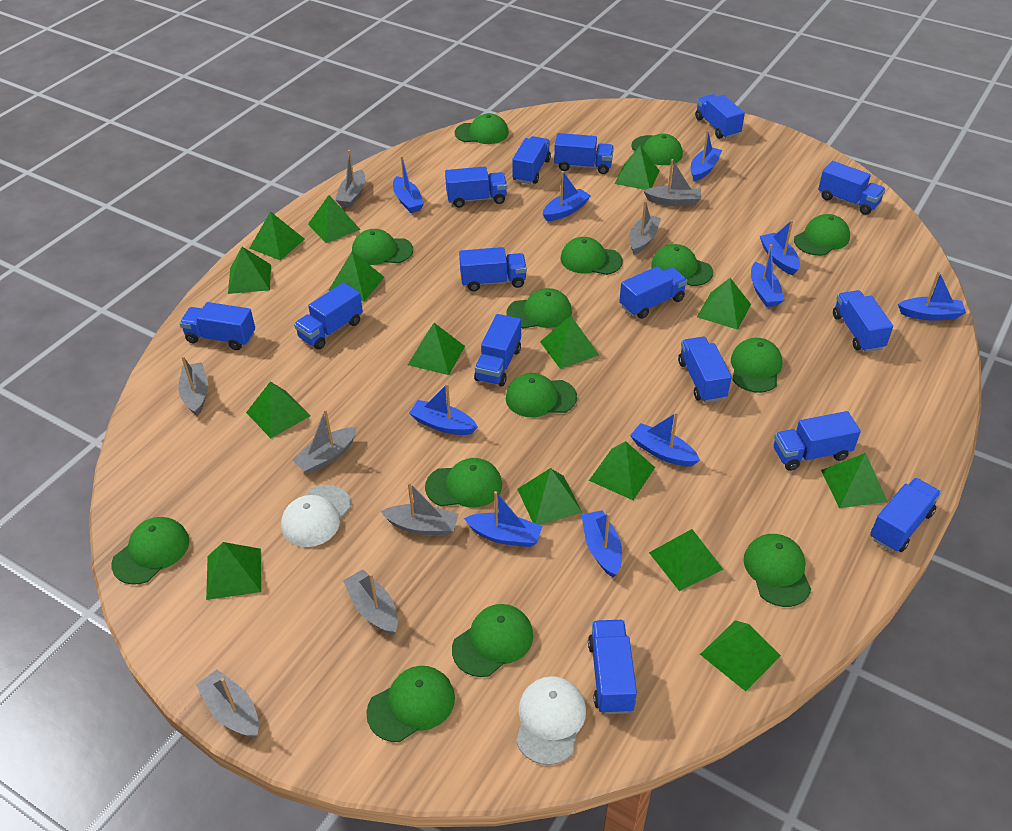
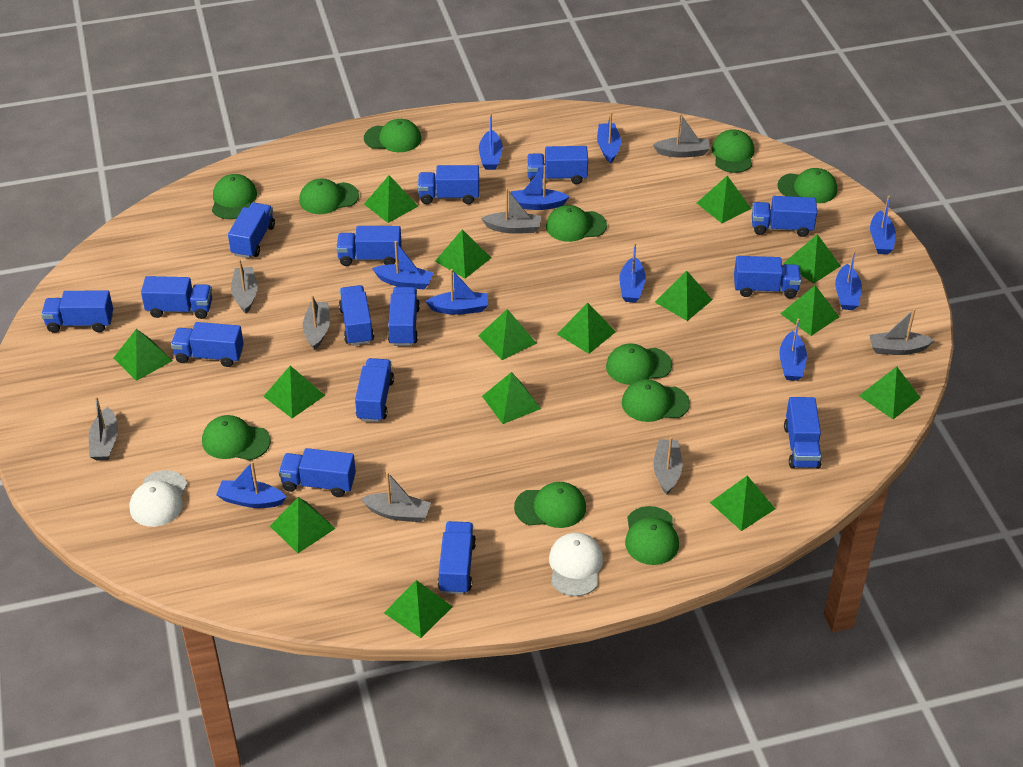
green cap: [111,517,189,585] [352,229,413,265] [366,666,455,742] [425,458,502,508] [452,604,533,677] [455,113,509,144] [506,288,572,328] [506,373,577,417] [560,237,623,275] [631,134,683,165] [651,244,713,286] [731,338,783,393] [744,534,811,607] [794,214,850,256] = 14 -> [202,415,271,460] [212,174,257,219] [299,178,359,214] [364,119,421,152] [514,482,586,528] [546,205,607,242] [606,343,672,385] [622,379,690,422] [625,506,679,565] [712,129,754,173] [777,168,837,203] = 11

